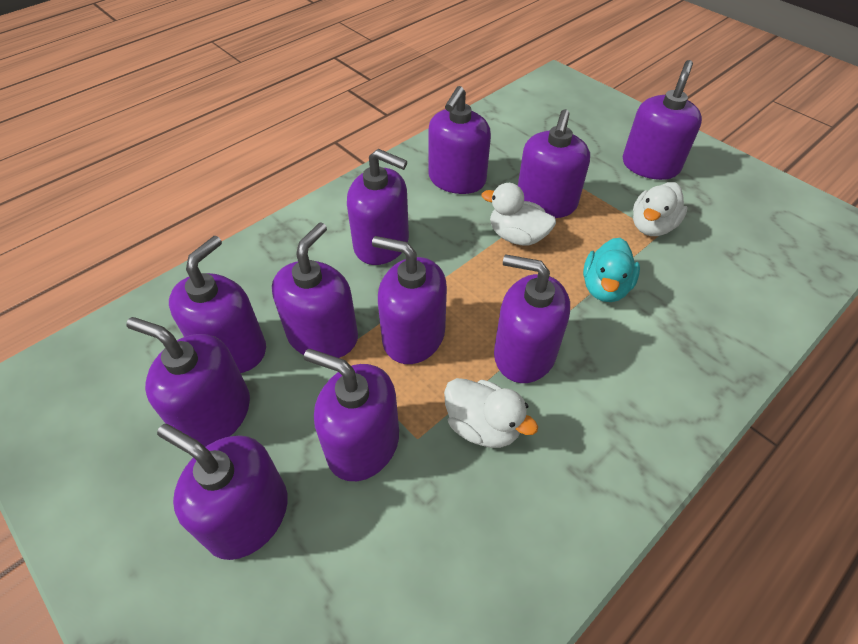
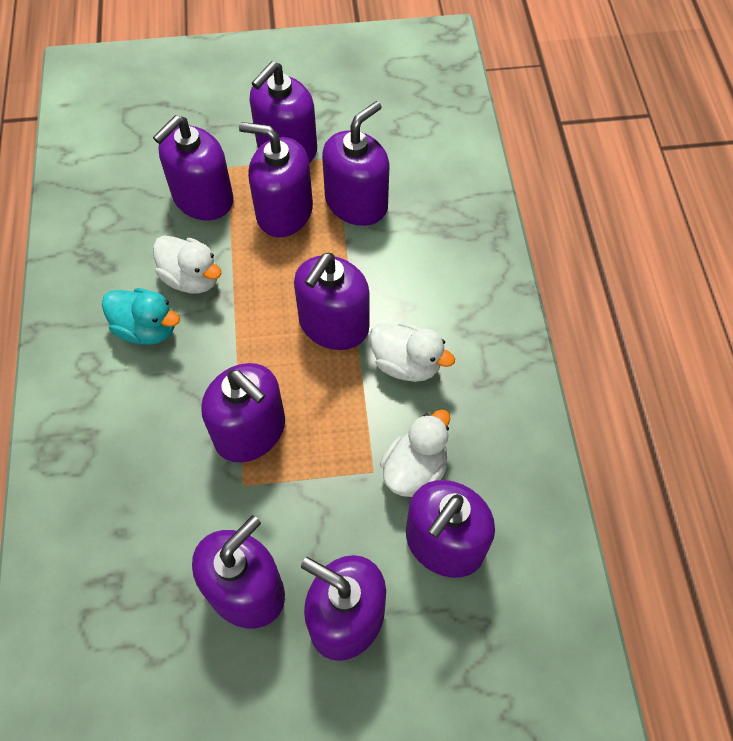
purple soap dispenser: [126,317,250,447] [157,424,288,560] [169,236,266,373] [272,223,358,358] [304,349,399,481] [347,149,409,265] [372,236,447,364] [429,86,491,194] [494,254,570,383] [518,109,590,218] [623,60,702,180] = 11 -> [153,115,233,221] [192,515,285,628] [201,363,285,462] [239,122,313,237] [250,61,317,163] [294,253,370,350] [301,555,386,661] [322,101,390,226] [406,480,495,578] = 9

